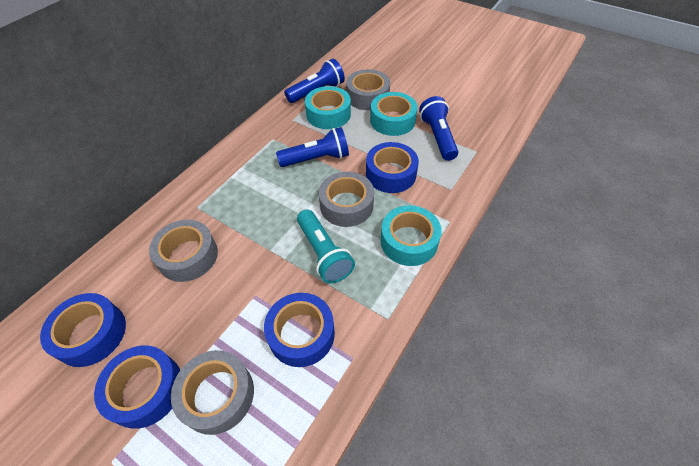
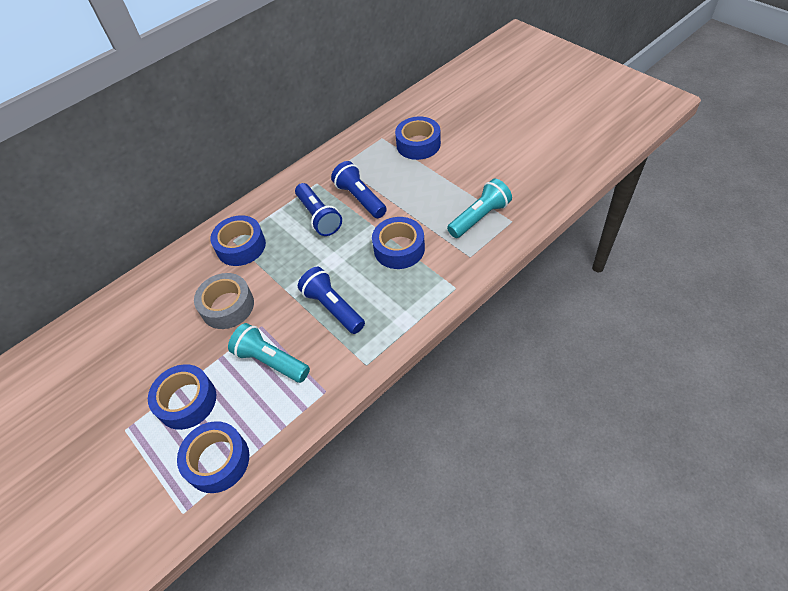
blue tape: [40,293,126,367] [94,345,180,429] [264,293,335,367] [366,142,419,193] = 4 -> [148,364,216,430] [177,421,249,493] [210,215,266,266] [372,217,425,269] [395,117,441,160] = 5
grey tape: [149,220,218,282] [171,350,254,435] [319,172,374,227] [346,69,390,110] = 4 -> [194,273,254,329] = 1
turquoise flashlight: [297,209,355,283] = 1 -> [228,323,310,383] [447,179,512,238] = 2
turquoise tape: [305,86,351,129] [370,92,418,136] [380,205,442,266] = 3 -> none = 0

